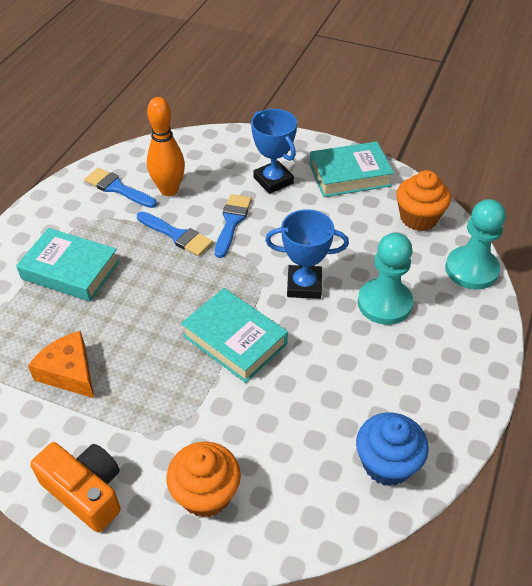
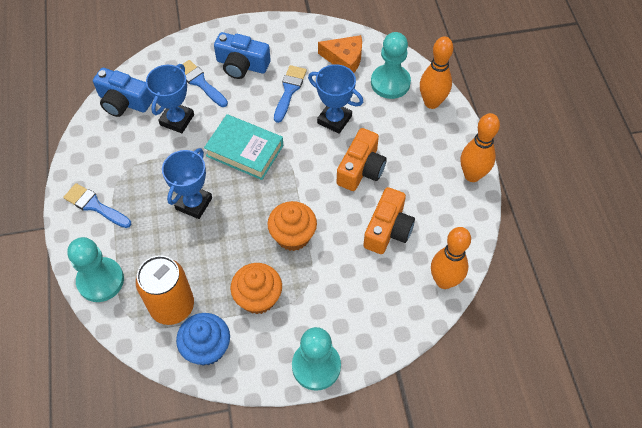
blue camera: none = 0 -> [93,68,153,117] [214,32,271,79] = 2
blue trophy: [251,109,297,194] [265,209,349,299] = 2 -> [146,64,194,133] [162,148,212,219] [308,64,363,134] = 3
orange bowling pin: [147,97,185,196] = 1 -> [420,36,453,109] [431,227,471,289] [461,113,500,182] = 3
orange camera: [30,442,121,533] = 1 -> [337,128,387,191] [363,187,415,254] = 2
orange can: none = 0 -> [136,255,194,325] = 1
turquoise book: [16,228,120,302] [181,288,288,383] [310,142,394,197] = 3 -> [204,114,283,180] = 1
turquoise pawn: [358,233,413,325] [445,199,506,290] = 2 -> [67,237,124,302] [292,327,341,391] [371,32,411,99] = 3

